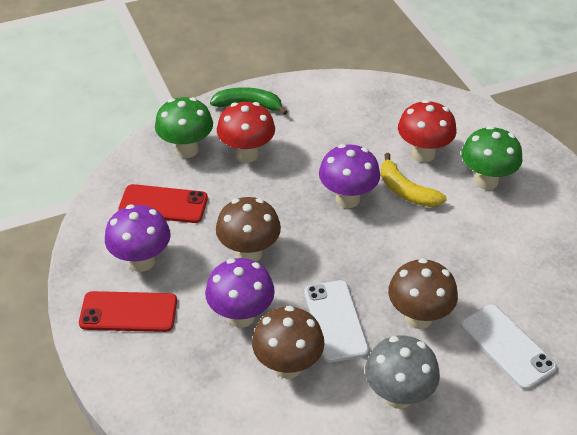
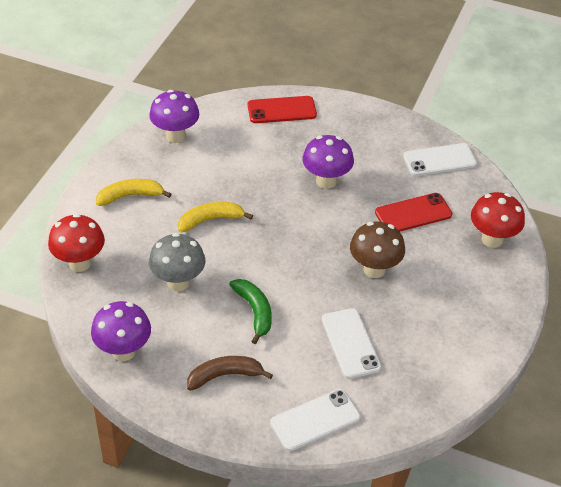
brown banana: none = 0 -> [187,356,273,391] = 1
brown mushroom: [216,197,281,262] [252,306,324,379] [388,258,458,329] = 3 -> [350,221,405,278] = 1
green mushroom: [155,97,213,158] [462,126,522,190] = 2 -> none = 0
white phone: [304,280,369,363] [461,304,557,390] = 2 -> [270,389,361,451] [322,308,381,379] [403,143,477,176] = 3
yellow banana: [381,153,447,207] = 1 -> [96,179,171,206] [178,202,253,232] = 2

